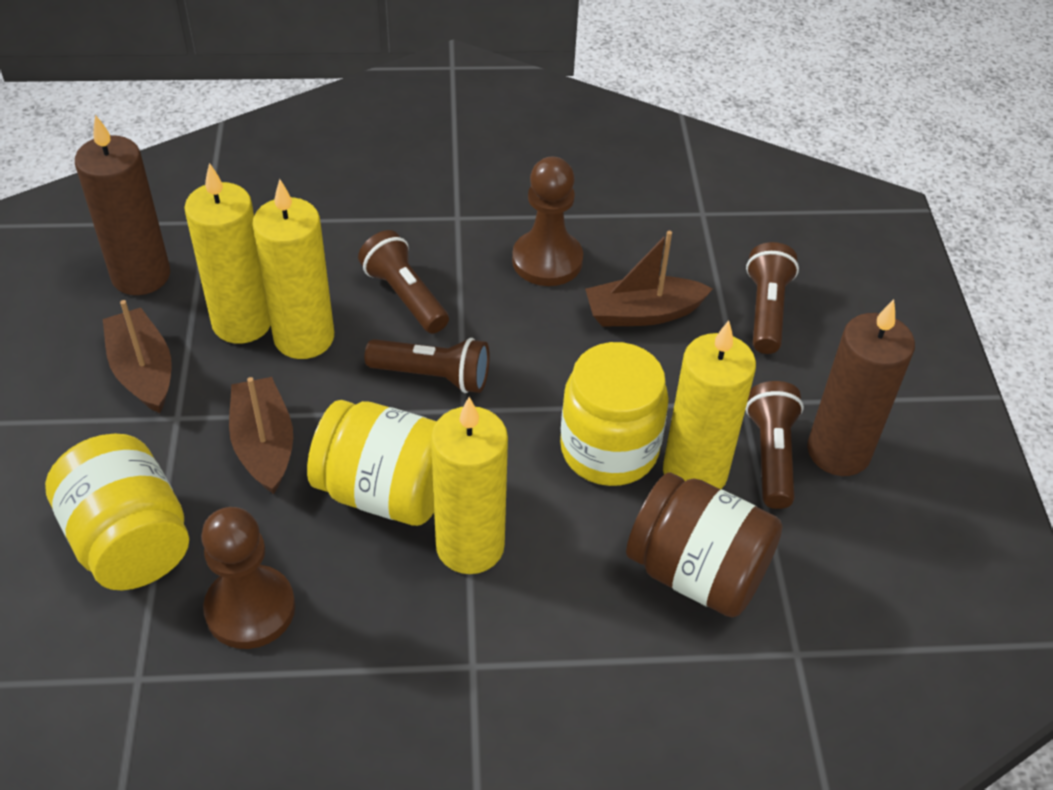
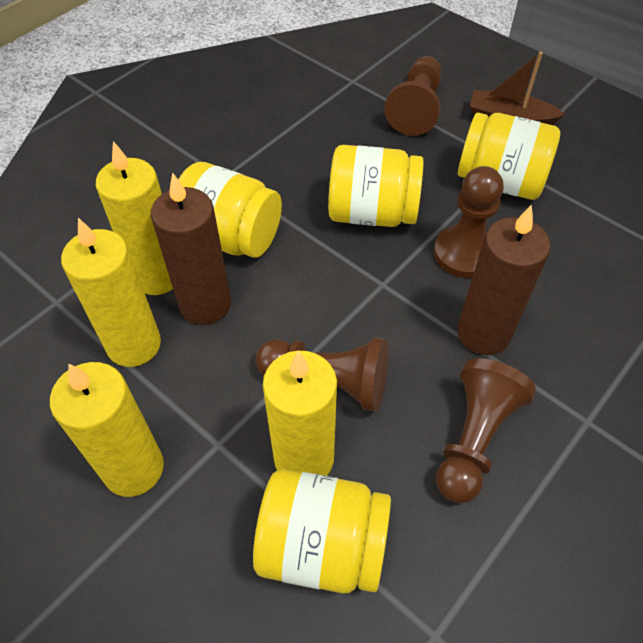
brown boat: [103,300,172,413] [229,377,293,494] [585,231,713,326] = 3 -> [470,52,565,125] = 1
brown flashlight: [358,230,449,333] [365,338,490,393] [746,242,799,354] [746,381,804,509] = 4 -> none = 0
brown jar: [626,472,782,617] = 1 -> none = 0
brown pawn: [201,507,295,649] [512,157,583,286] = 2 -> [256,337,389,412] [384,56,441,136] [434,166,504,278] [436,358,536,503] = 4
yellow jar: [45,434,189,590] [307,400,437,526] [560,342,669,486] = 3 -> [178,162,282,258] [253,469,391,593] [328,145,424,227] [458,113,560,200] = 4

